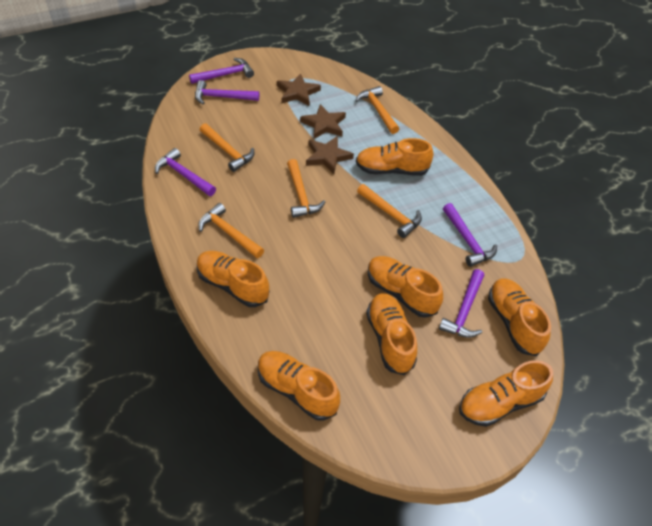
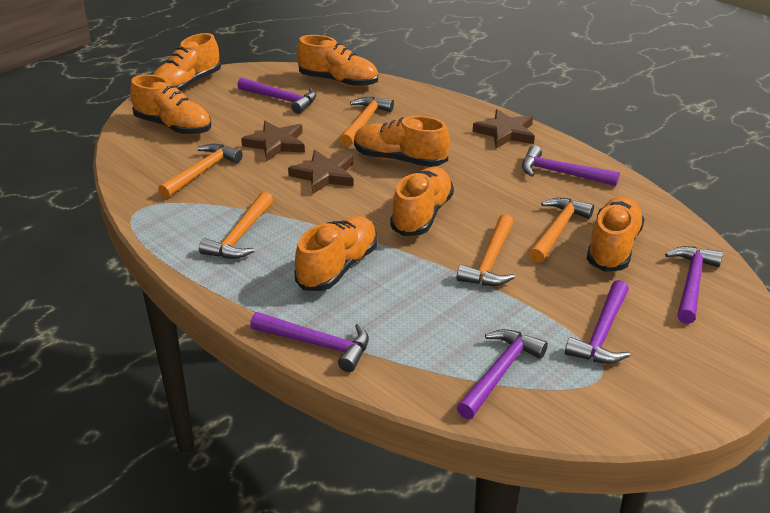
purple hammer: [155,148,216,196] [189,58,254,84] [195,80,259,104] [439,269,484,338] [443,203,497,267] = 5 -> [238,78,316,114] [250,312,369,372] [457,329,548,419] [522,145,620,186] [565,280,630,364] [665,246,723,324] = 6

